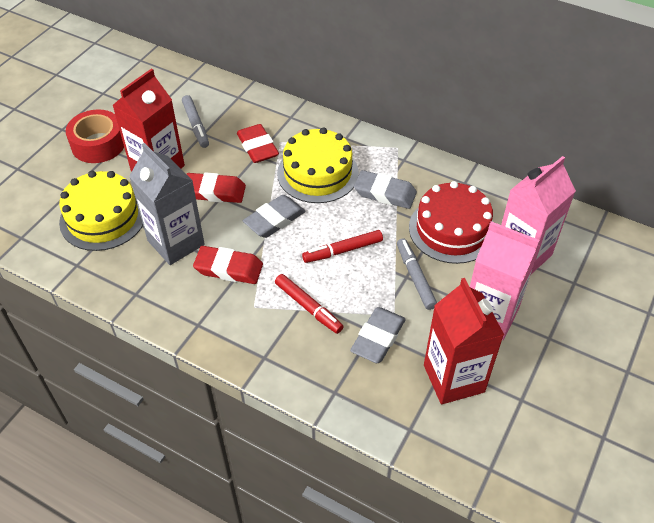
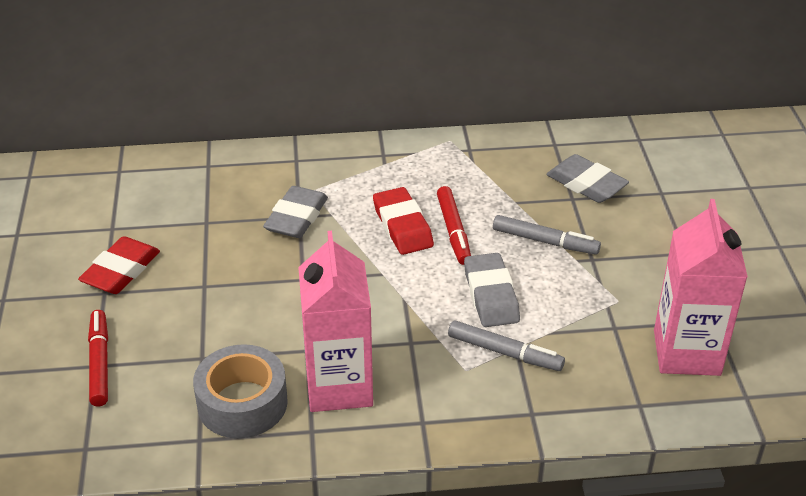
grey carton: [129,143,205,265] = 1 -> none = 0
grey tape: none = 0 -> [193,344,288,438] = 1
red cake: [409,181,493,264] = 1 -> none = 0
red carton: [112,68,185,171] [424,278,504,404] = 2 -> none = 0
red eraser: [187,172,246,203] [193,246,263,284] [237,124,279,163] = 3 -> [78,236,160,294] [373,187,434,255] = 2
red tape: [66,109,124,163] = 1 -> none = 0
yellow cake: [59,171,143,251] [277,128,359,203] = 2 -> none = 0

